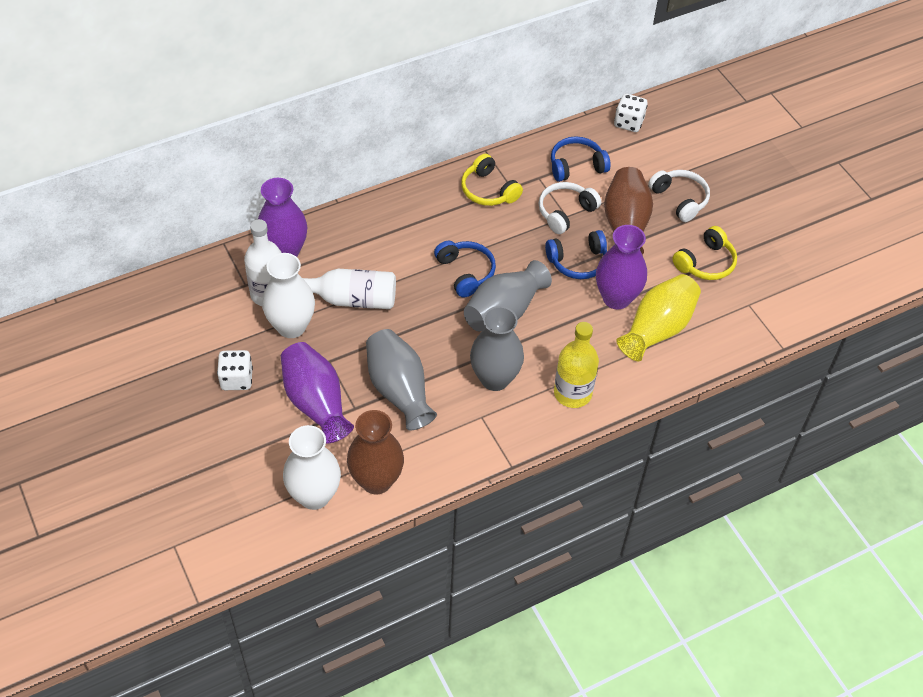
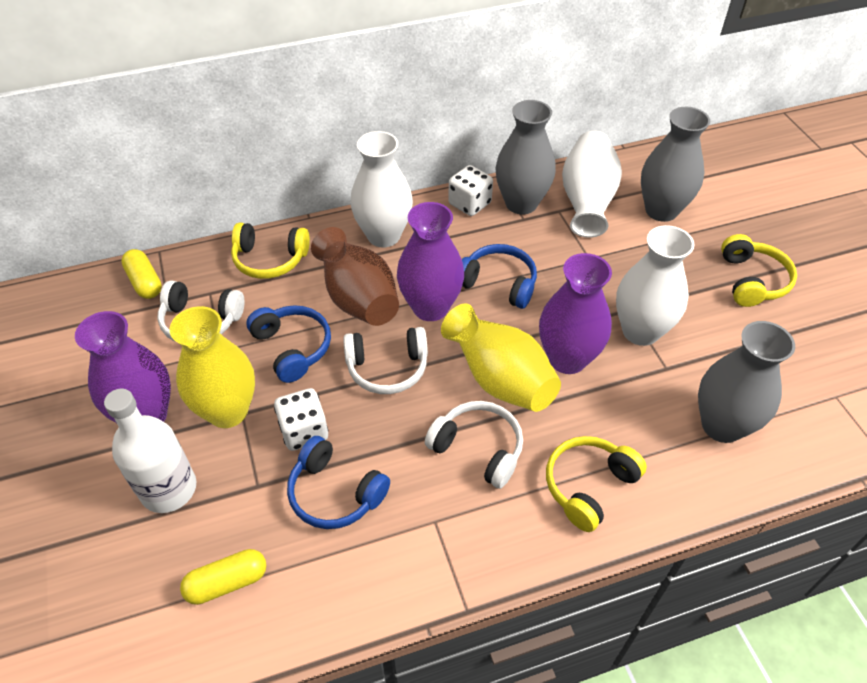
brown vase: [347,410,404,494] [604,167,653,255] = 2 -> [311,227,399,326] = 1
white bottle: [244,219,282,306] [303,269,396,309] = 2 -> [104,389,196,513] = 1
white headphones: [539,182,601,234] [648,170,710,222] = 2 -> [158,280,244,342] [343,327,428,394] [425,401,523,489] = 3
white vase: [262,253,315,338] [283,425,341,510] = 2 -> [350,131,413,247] [562,131,622,238] [616,225,694,346] = 3
yellow bottle: [554,322,599,408] = 1 -> none = 0
yellow capsule: none = 0 -> [121,249,162,299] [180,549,266,605] = 2
yellow headphones: [461,154,523,206] [672,226,737,280] = 2 -> [231,223,310,279] [546,436,647,532] [721,234,797,307] = 3
yellow vase: [616,274,701,361] = 1 -> [170,306,255,428] [441,303,561,412] = 2

